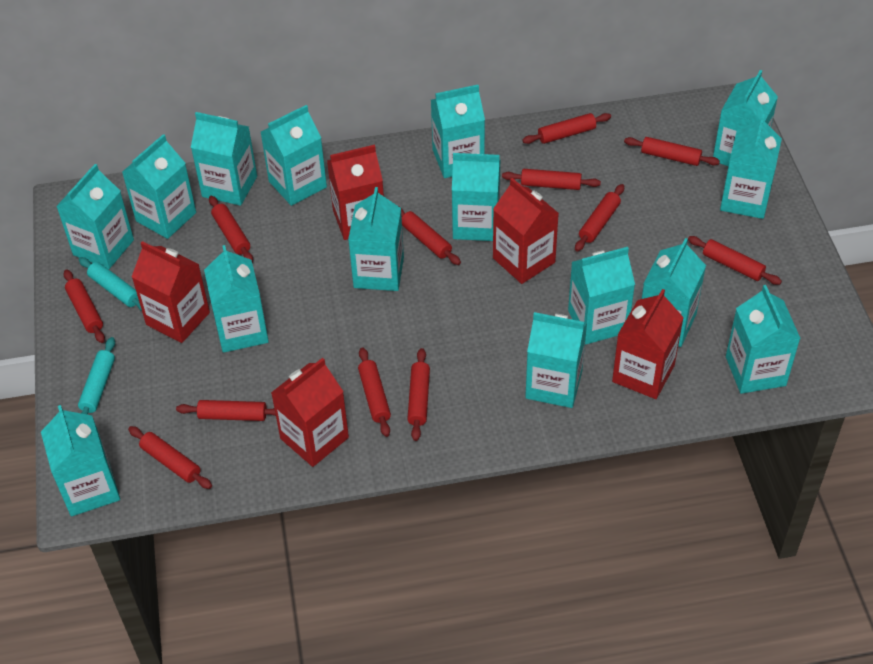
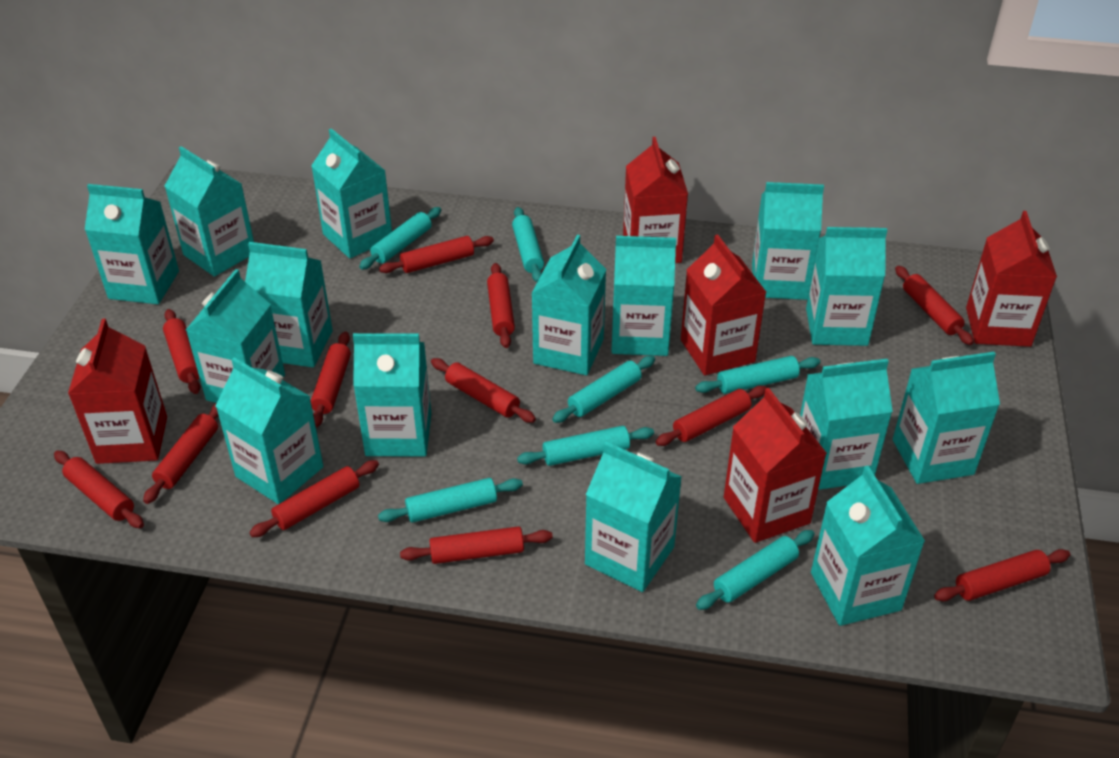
turquoise rolling pin: [78,337,115,415] [79,257,142,311] = 2 -> [359,207,441,270] [378,478,523,523] [512,207,544,282] [517,426,654,466] [552,356,655,423] [695,356,820,394] [696,530,815,610] = 7

